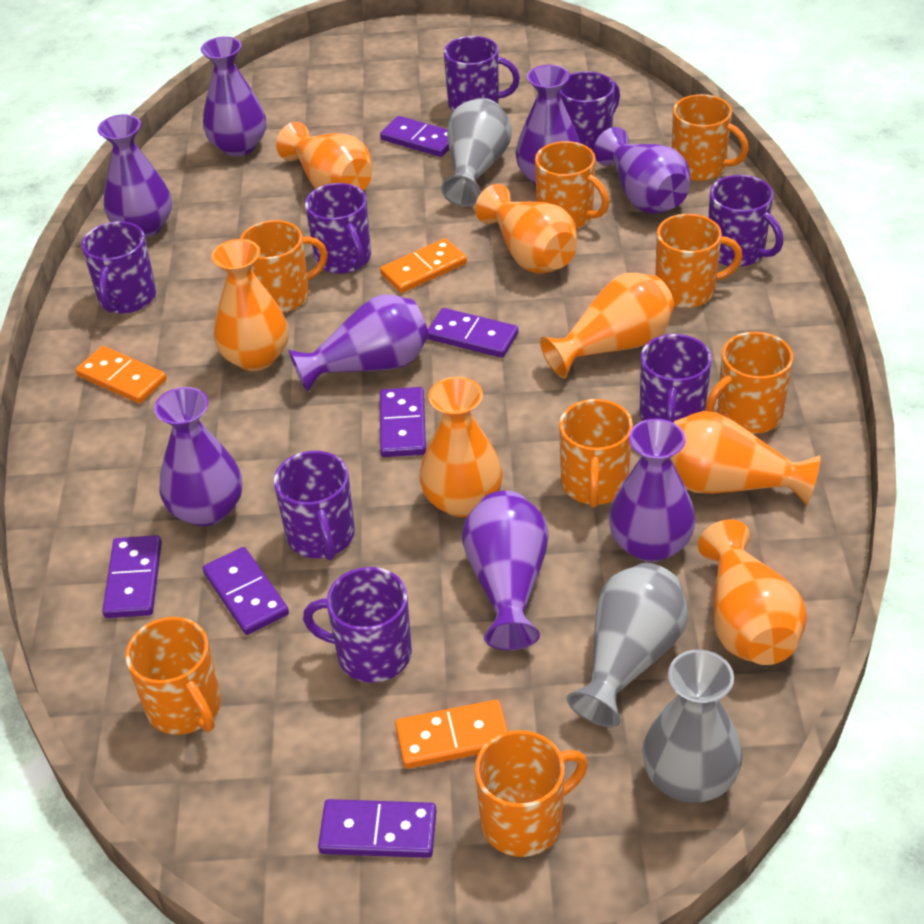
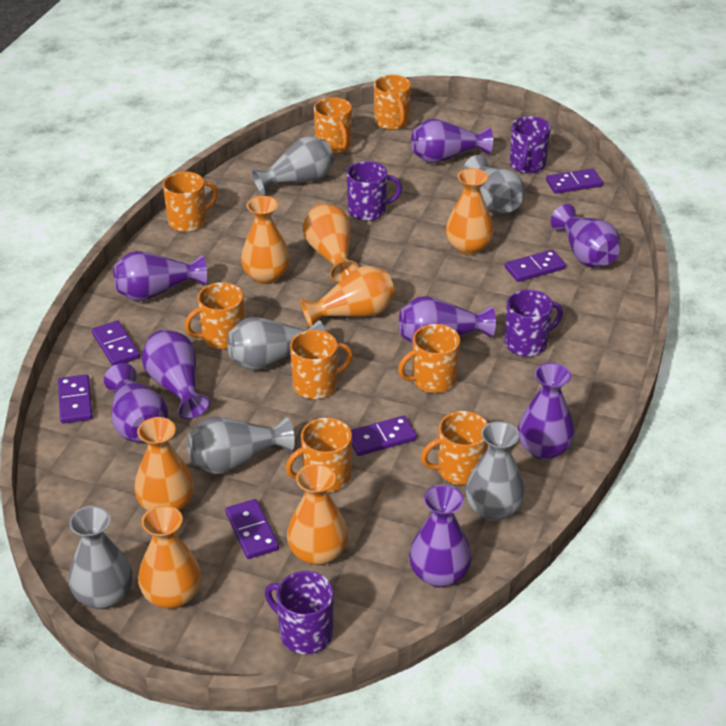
grey vase: [441,98,512,206] [566,563,688,727] [642,649,742,803] = 3 -> [68,506,132,609] [187,417,295,474] [227,317,325,370] [252,136,334,195] [463,155,525,215] [465,421,525,521] = 6
orange domino: [76,346,167,404] [380,238,467,293] [395,700,508,769] = 3 -> none = 0
purple mug: [82,221,156,314] [274,451,355,560] [303,567,412,683] [305,183,371,274] [444,36,520,111] [559,71,620,152] [640,334,712,423] [708,175,783,267] = 8 -> [265,571,334,654] [347,161,402,221] [505,289,563,357] [510,116,551,174] = 4

